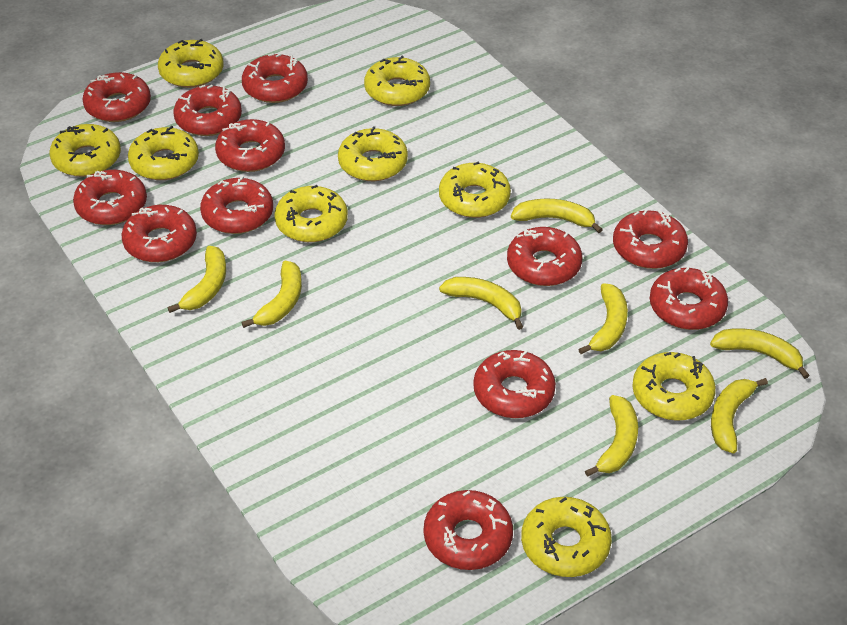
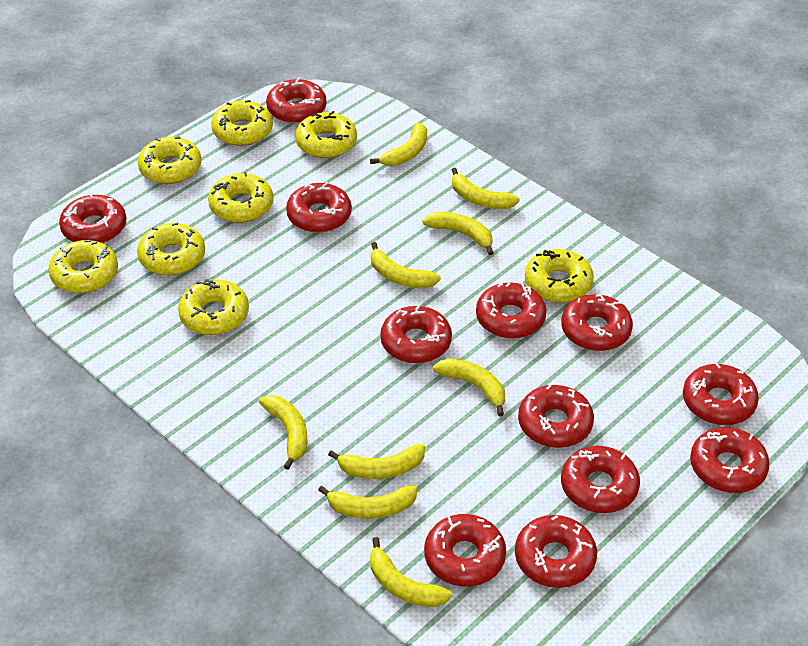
yellow banana: [168,246,226,313] [241,261,302,328] [439,277,523,330] [511,199,603,233] [578,283,628,354] [585,395,638,477] [710,328,810,379] [711,378,768,454] = 8 -> [259,395,308,470] [318,485,418,519] [328,444,425,479] [370,123,427,166] [370,537,452,607] [371,242,441,288] [423,212,493,255] [432,358,505,416] [452,168,520,209] = 9
yellow donut: [50,124,121,177] [128,126,199,180] [158,39,224,88] [274,185,348,242] [338,126,408,181] [364,56,430,106] [439,161,511,218] [521,497,612,577] [632,352,716,421] = 9 -> [48,240,118,293] [137,222,205,275] [138,137,201,184] [178,279,249,335] [208,172,273,223] [211,100,273,146] [295,111,357,158] [525,249,594,303] = 8

